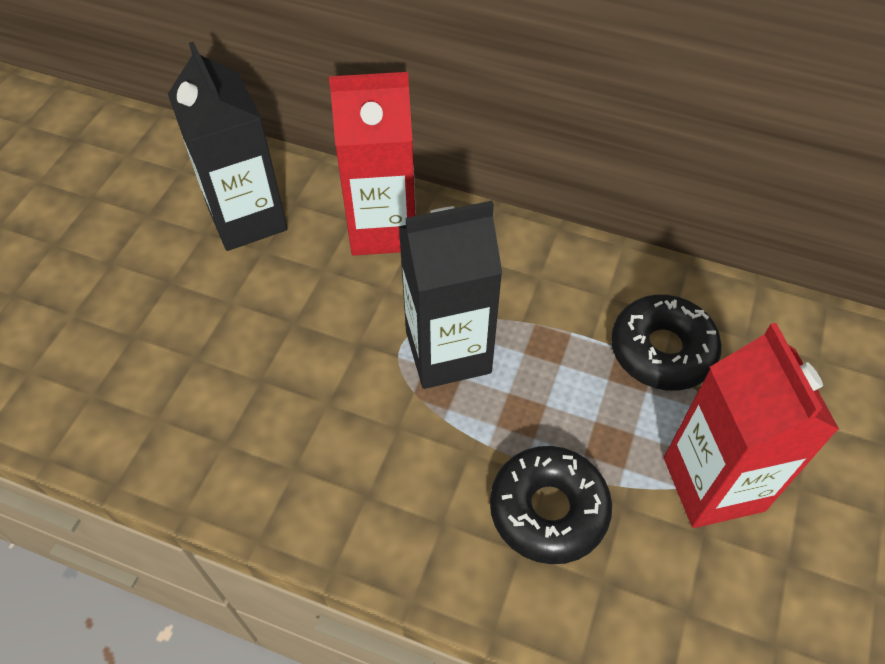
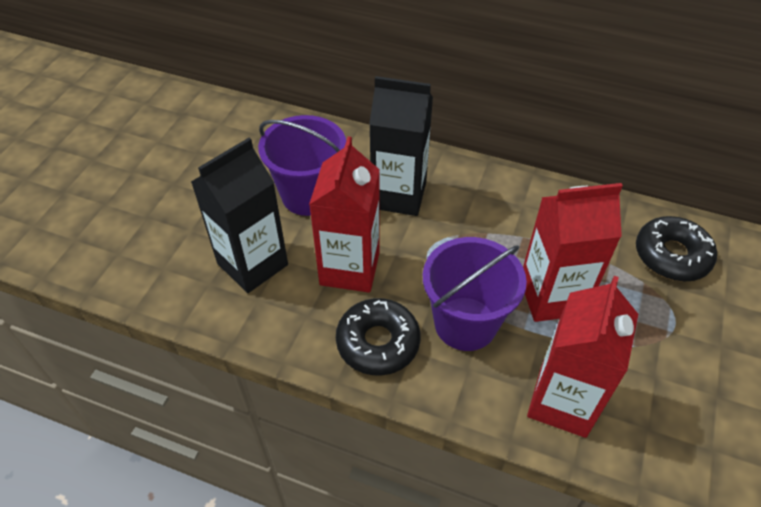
purple bucket: none = 0 -> [258,115,346,216] [423,237,527,351] = 2
red carton: [329,72,416,256] [664,323,839,528] = 2 -> [309,136,380,292] [523,183,623,322] [527,276,638,438] = 3

